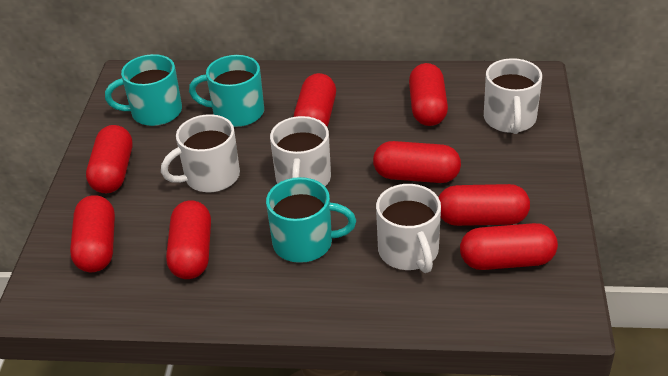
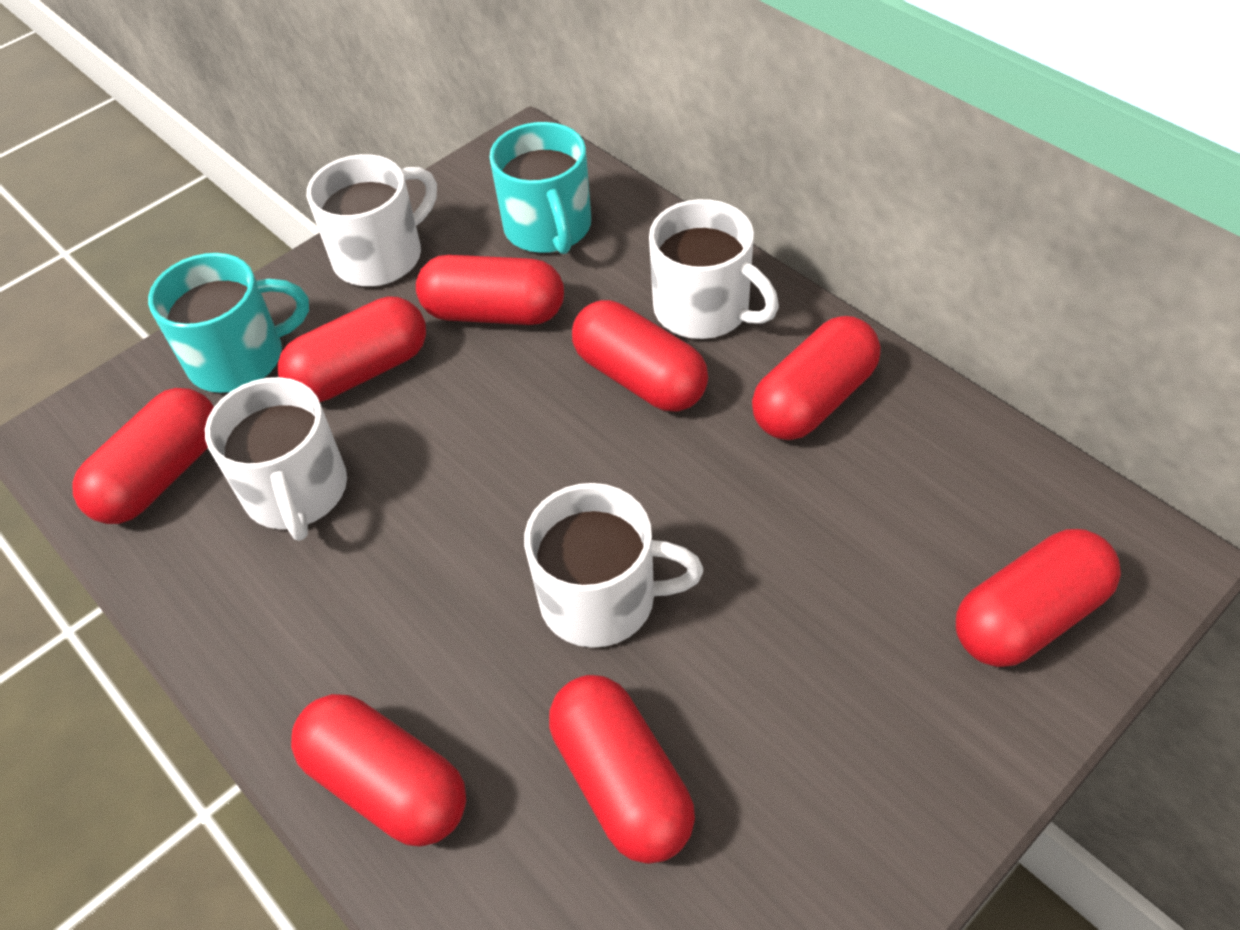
turquoise mug: [105,54,182,126] [189,55,264,127] [266,177,356,263] = 3 -> [148,253,309,393] [489,122,591,254] = 2

